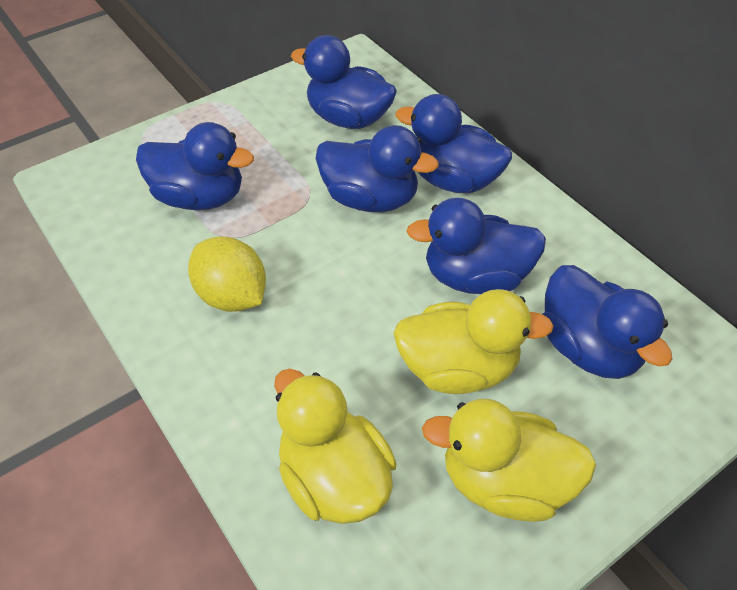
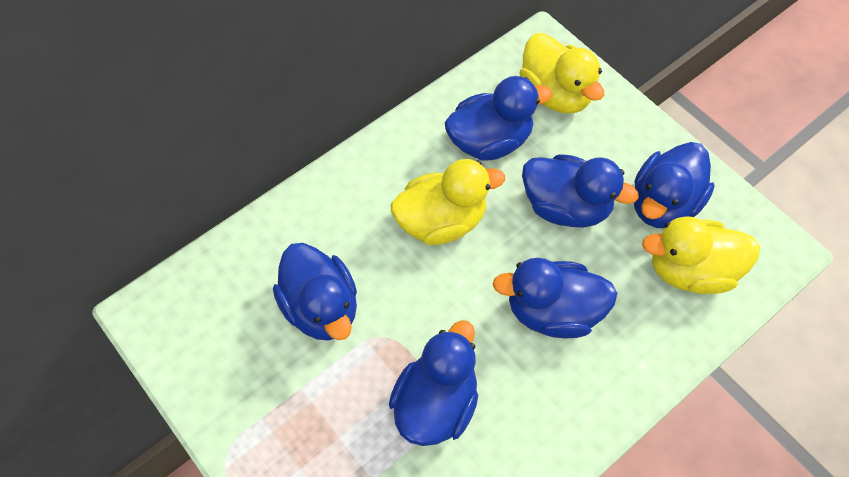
yellow lemon: [188,236,266,312] = 1 -> none = 0

